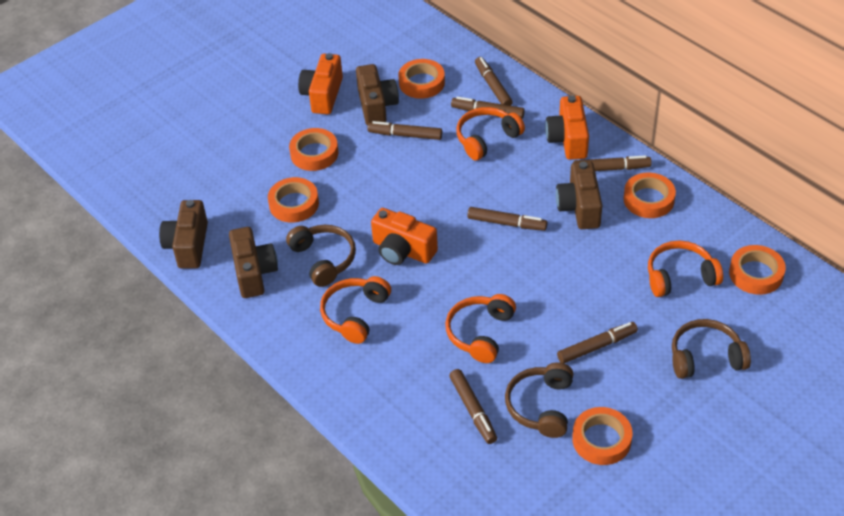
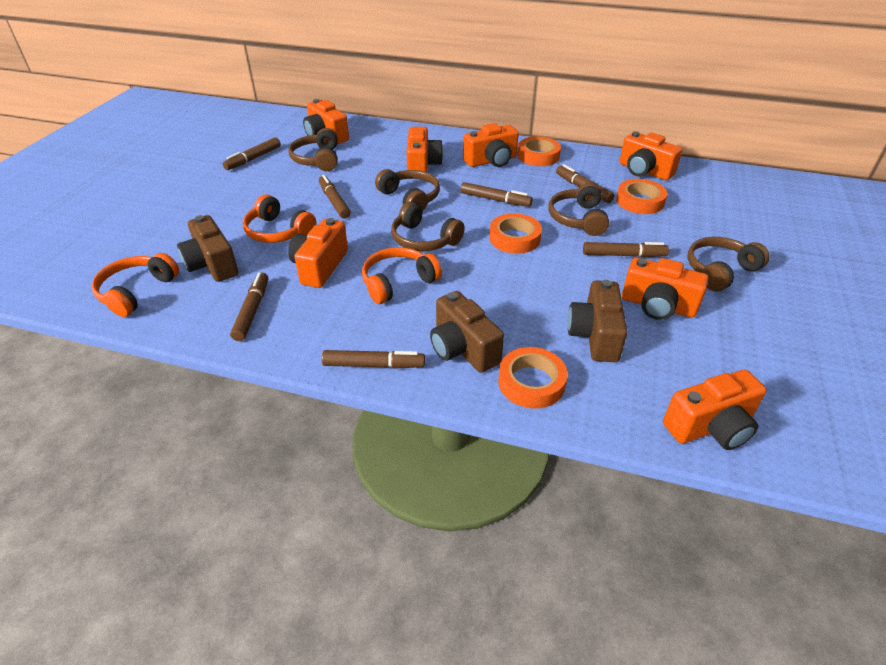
brown camera: [159,200,208,269] [229,227,278,298] [356,64,399,126] [556,161,602,229] = 4 -> [177,215,238,282] [430,291,504,373] [567,280,628,362] = 3
brown headphones: [286,225,356,287] [505,362,573,438] [672,319,751,379] = 3 -> [289,128,338,171] [375,169,440,211] [391,202,465,251] [548,183,609,236] [687,237,770,291] = 5
orange camera: [298,53,343,114] [371,208,438,265] [545,95,589,160] = 3 -> [288,218,348,288] [303,99,349,144] [406,127,443,172] [463,123,519,167] [619,132,682,181] [622,257,708,320] [663,370,767,450] = 7
orange headphones: [320,276,391,344] [445,294,516,363] [456,107,525,160] [648,241,723,297] = 4 -> [91,253,179,317] [243,195,316,243] [362,247,442,304] = 3
orange tape: [268,177,319,223] [289,128,339,171] [399,59,445,99] [572,407,633,465] [624,173,676,218] [729,245,786,295] = 6 -> [489,213,542,254] [498,347,568,409] [518,136,561,166] [616,179,668,214] = 4

